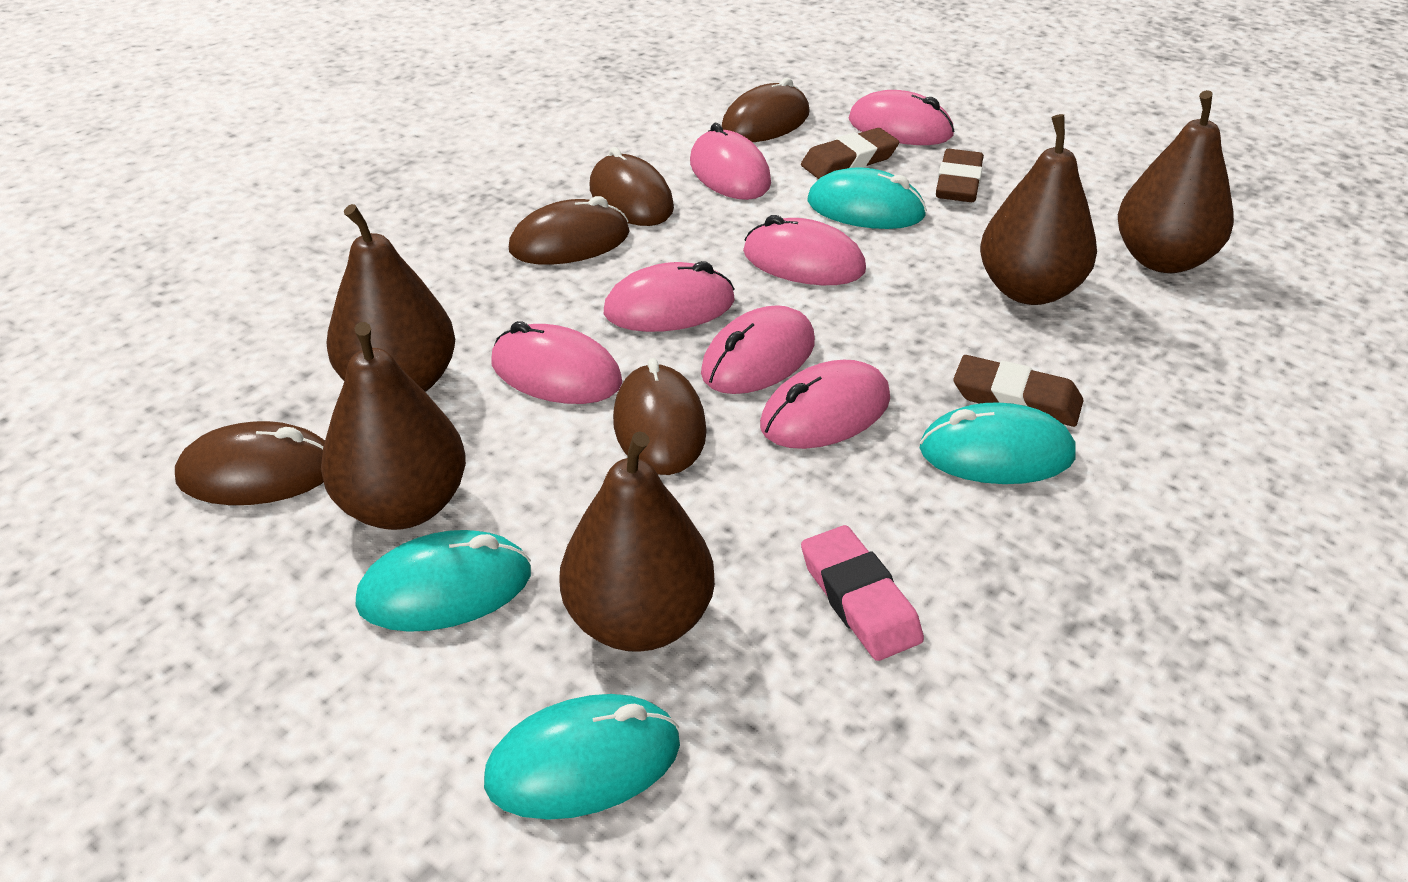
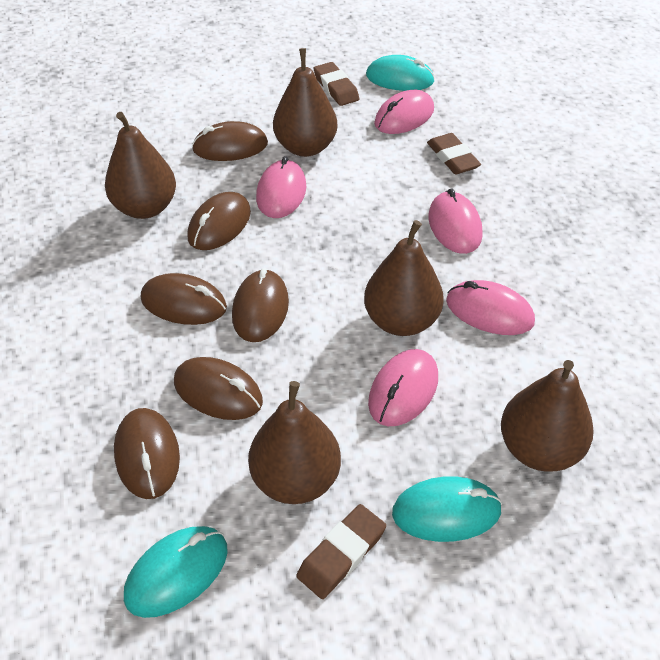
brown mouse: [175,421,325,505] [509,196,630,265] [590,147,674,226] [613,358,707,475] [722,78,810,142] = 5 -> [114,408,180,499] [141,273,227,325] [174,357,263,420] [187,192,251,250] [192,121,268,161] [232,268,289,342] = 6
pink eraser: [801,525,924,661] = 1 -> none = 0
pink mouse: [492,321,622,404] [604,261,735,332] [690,123,771,200] [701,305,815,394] [743,215,866,285] [760,360,890,449] [848,90,954,145] = 7 -> [256,156,306,218] [368,349,438,426] [374,90,434,134] [428,188,483,254] [446,280,535,335] = 5
turquoise mouse: [356,530,531,632] [484,694,680,820] [807,167,927,229] [920,402,1076,484] = 4 -> [124,526,228,618] [366,55,435,91] [392,476,502,542] = 3

